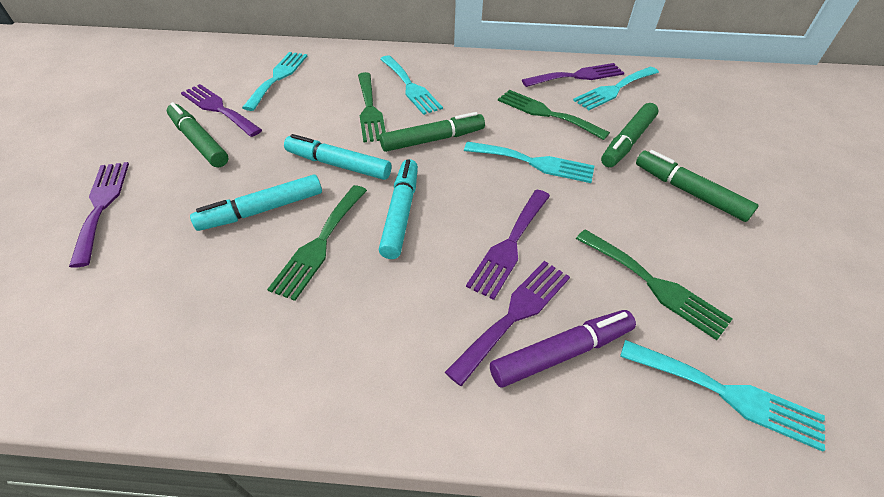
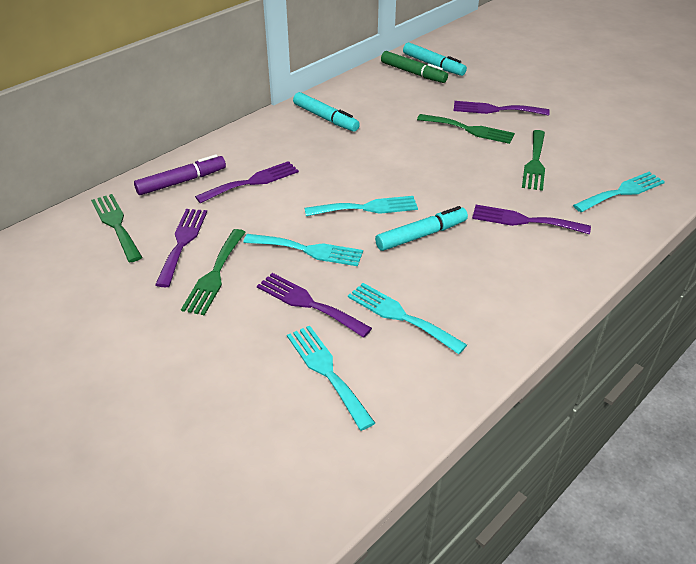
green marker: [167,102,228,167] [380,112,485,152] [601,103,659,167] [636,150,759,222] = 4 -> [381,51,448,83] = 1

